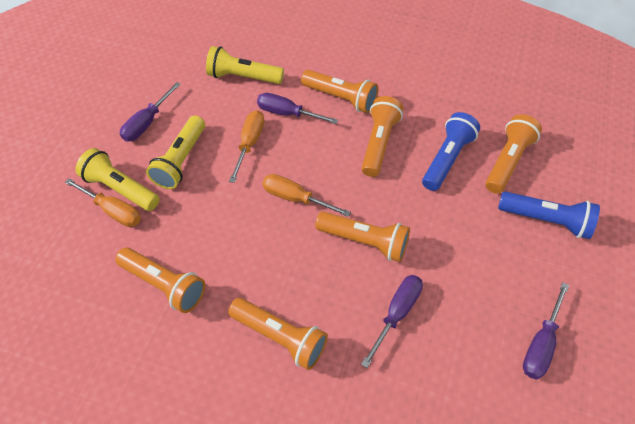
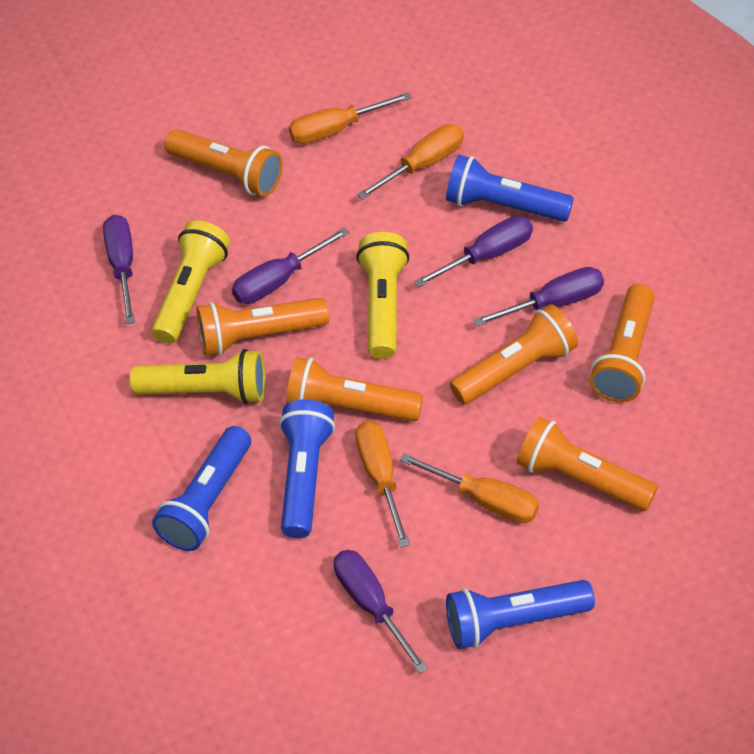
blue flashlight: [422,112,480,191] [498,191,600,239] = 2 -> [152,426,251,551] [279,400,335,538] [446,155,574,222] [446,580,595,649] = 4
orange screwdriver: [65,179,141,227] [229,110,264,183] [262,174,351,217] = 3 -> [289,92,411,144] [355,421,410,548] [357,124,464,200] [400,453,539,523] = 4
purple screwdriver: [120,82,181,142] [257,93,338,124] [361,275,423,368] [523,282,569,380] = 4 -> [103,215,135,324] [232,227,349,304] [334,550,428,674] [414,216,533,287] [473,267,604,327] = 5

